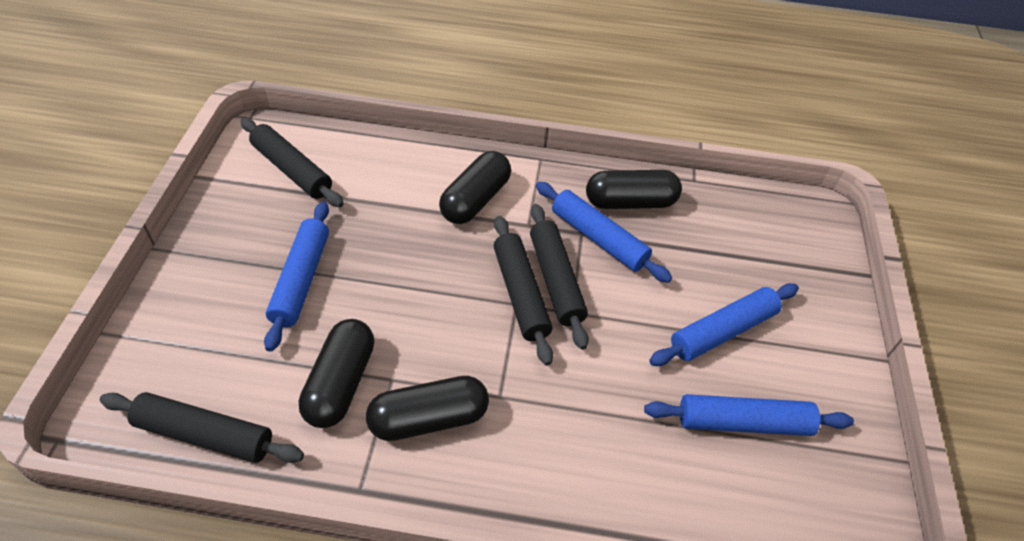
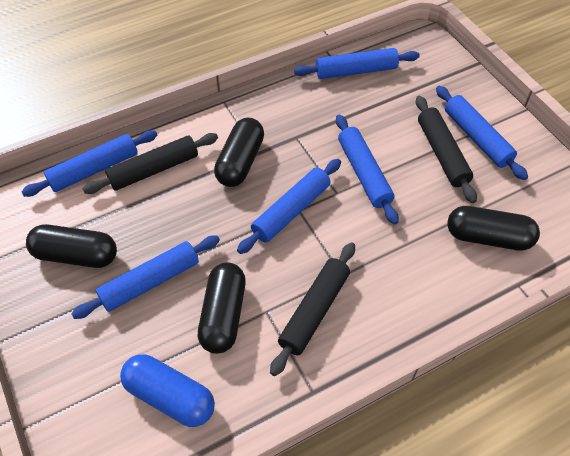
black rolling pin: [100,392,304,463] [240,118,344,207] [494,216,553,366] [530,204,589,350] = 4 -> [83,133,218,194] [270,242,355,376] [416,96,477,203] = 3
blue capsule: none = 0 -> [120,354,215,427] = 1
blue rolling pin: [264,202,329,352] [536,181,672,283] [644,394,854,436] [649,283,799,366] = 4 -> [21,130,157,197] [71,236,220,319] [237,159,341,254] [294,48,420,79] [336,114,399,225] [436,86,528,180] = 6

